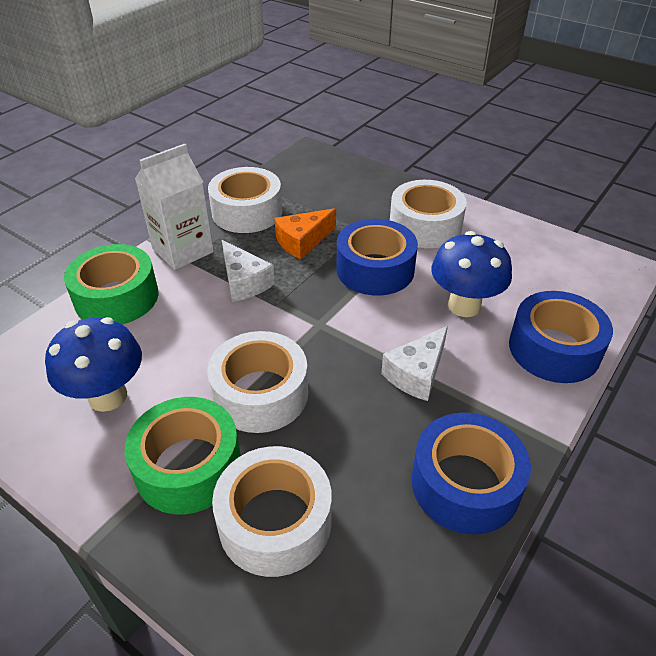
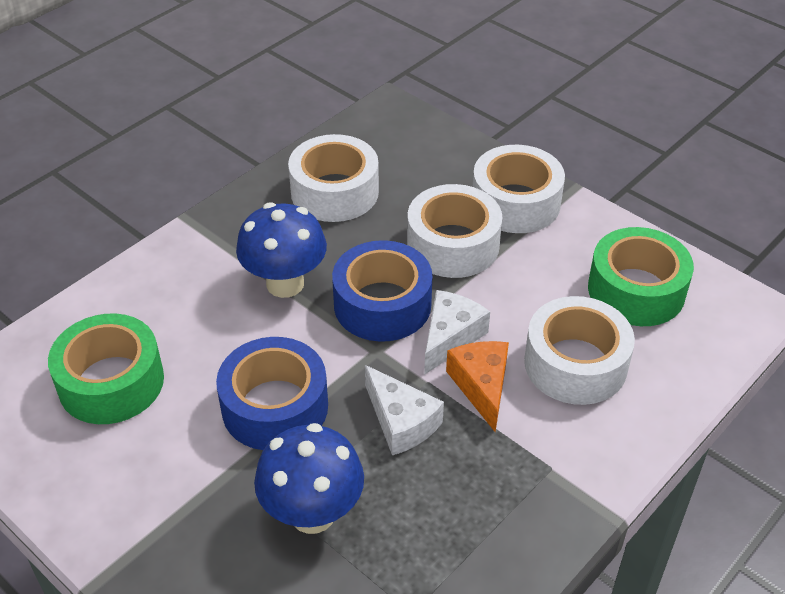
blue tape: [336,219,418,296] [412,412,531,534] [509,291,613,383] = 3 -> [216,337,328,450] [332,240,432,342] = 2
white carton: [135,144,214,270] = 1 -> none = 0

